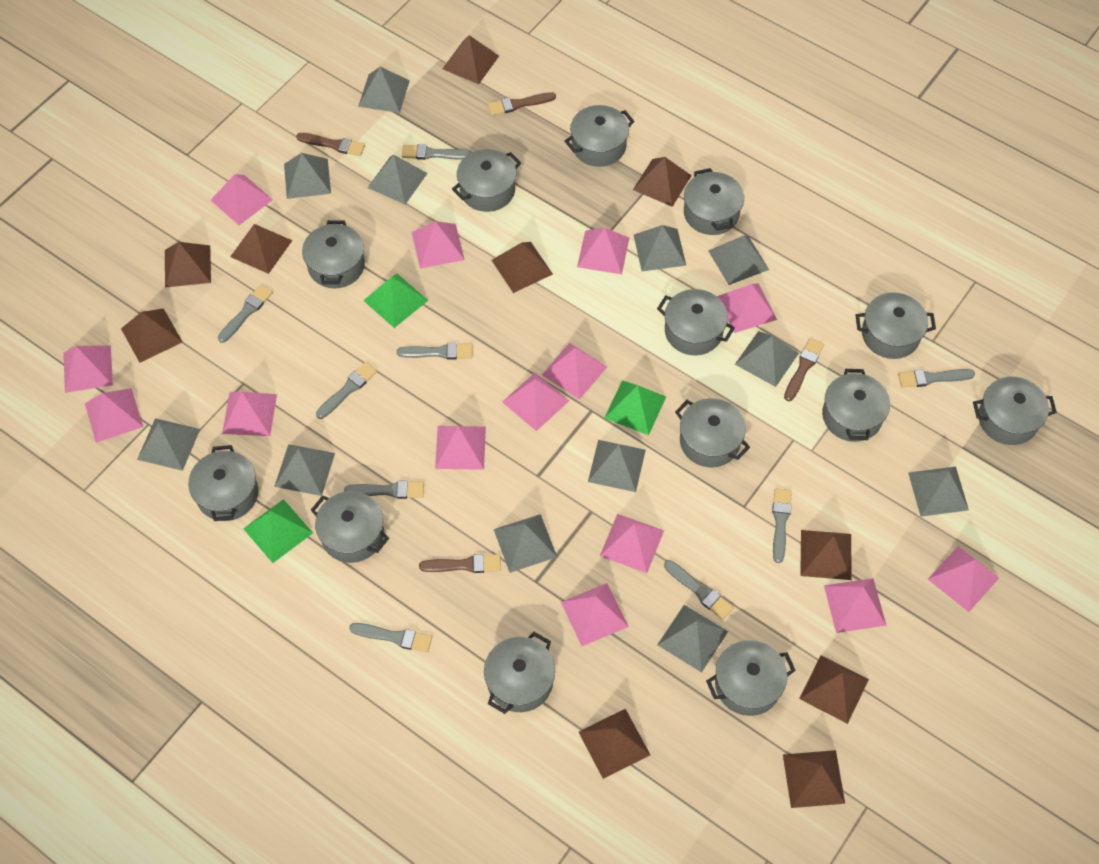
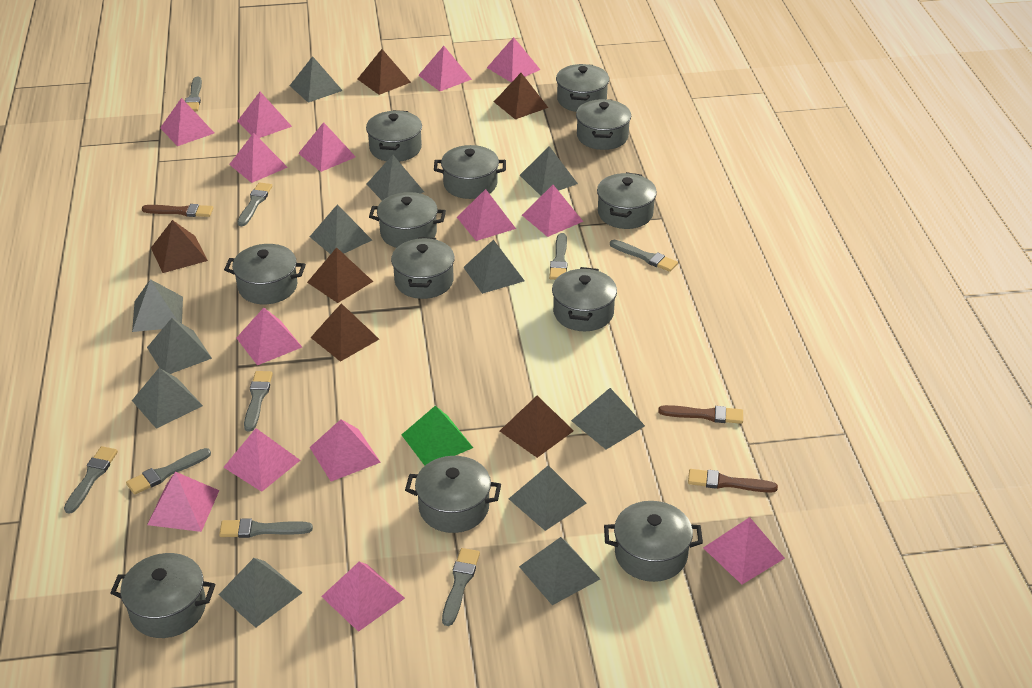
brown brush: [296,133,365,156] [419,554,501,573] [488,92,556,115] [784,338,824,401] = 4 -> [142,204,213,217] [658,405,743,424] [688,469,778,493] = 3
brown pyramid: [121,308,182,363] [165,242,211,287] [230,224,293,274] [442,35,499,84] [491,242,553,293] [579,709,650,779] [633,157,692,207] [783,750,845,808] [799,655,869,724] [800,530,852,580] = 10 -> [151,220,208,273] [307,247,373,303] [310,303,379,362] [358,49,411,95] [494,73,548,119] [500,396,574,458] = 6
green pyramid: [243,499,313,563] [363,274,428,328] [604,380,666,435] = 3 -> [401,406,473,466] = 1
grey pot: [188,445,259,521] [302,220,365,288] [311,491,389,563] [452,149,521,212] [484,632,555,714] [565,105,635,167] [657,289,735,355] [675,398,750,467] [684,168,744,235] [706,640,796,716] [822,369,890,442] [856,292,936,359] [973,377,1057,445] = 13 -> [110,553,215,638] [224,244,306,304] [366,110,422,162] [369,192,446,248] [391,237,455,299] [405,456,501,533] [434,145,506,199] [552,267,617,331] [556,64,609,112] [576,99,631,150] [597,172,657,229] [604,501,703,582] = 12

